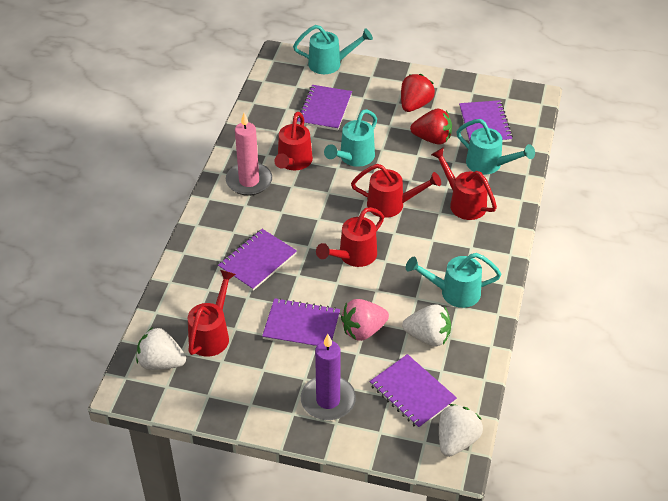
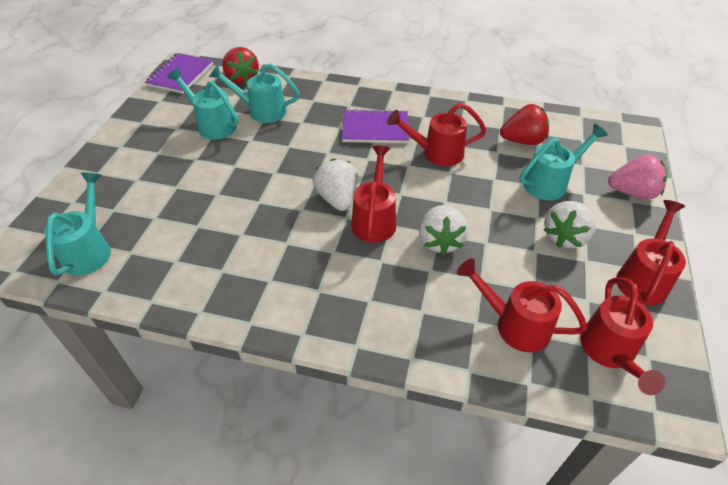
pink candle: [226,113,272,196] = 1 -> none = 0
purple candle: [301,334,356,420] = 1 -> none = 0
purple notebook: [218,229,297,291] [262,298,340,348] [297,85,352,131] [369,354,457,429] [459,100,513,143] = 5 -> [145,53,213,94] [342,109,409,143] = 2

